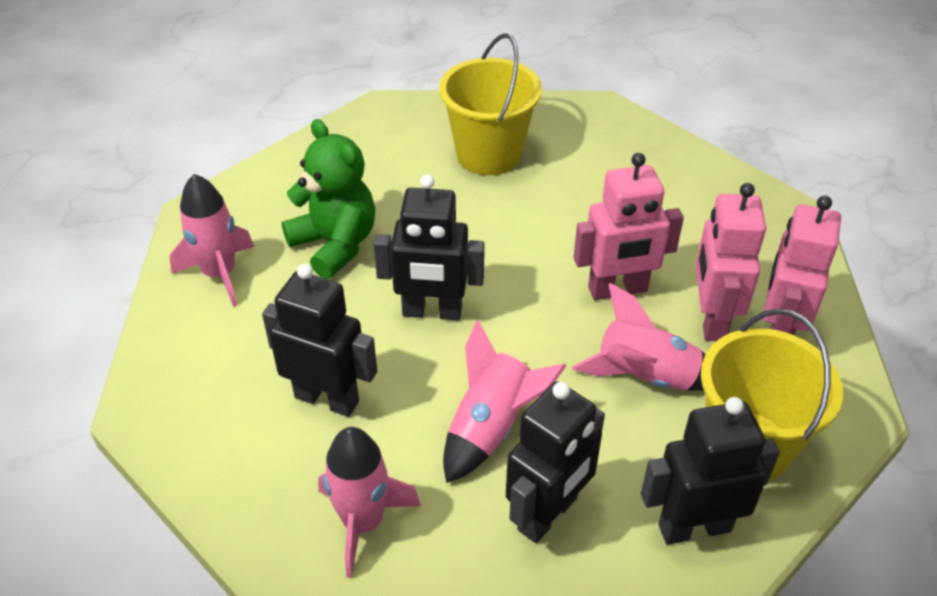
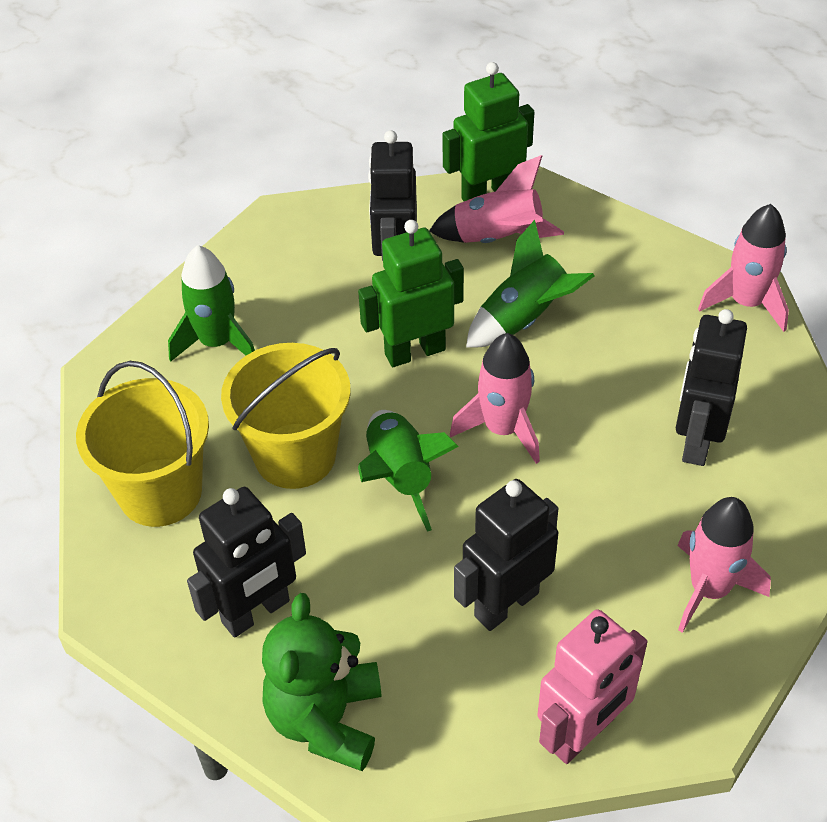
green robot: none = 0 -> [358,220,464,367] [443,62,534,201] = 2
green rocket: none = 0 -> [168,245,255,362] [358,410,459,532] [466,220,594,348] = 3
pink robot: [573,153,684,300] [695,183,766,341] [764,196,841,335] = 3 -> [537,609,647,764] = 1

